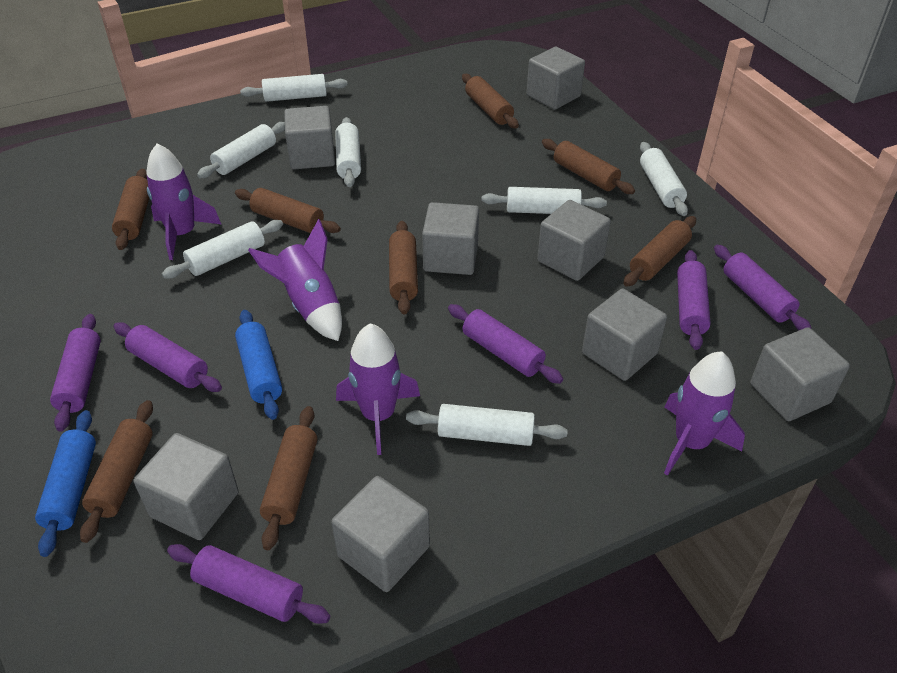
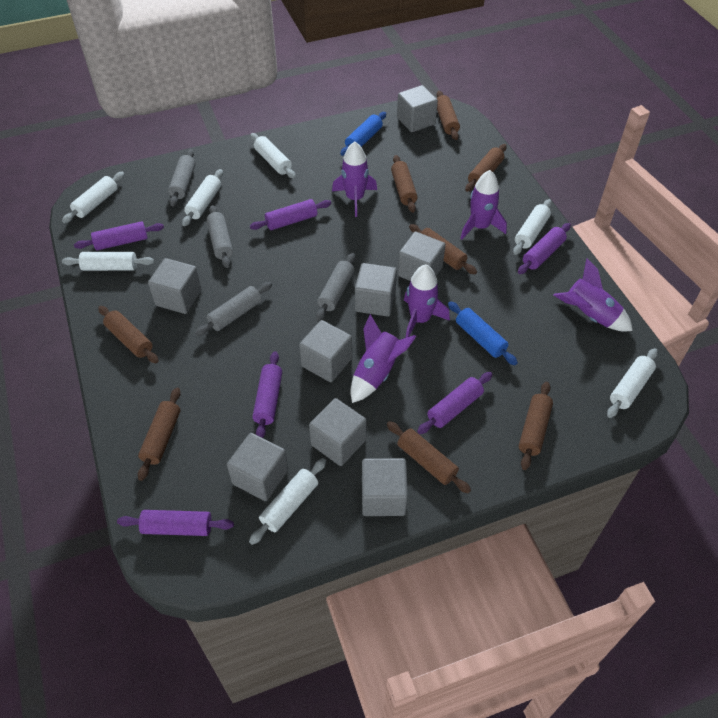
grey rolling pin: none = 0 -> [168,149,196,206] [195,282,272,336] [207,205,233,268] [316,253,355,321] = 4
purple rocket: [146,143,221,260] [248,219,342,341] [336,323,420,455] [664,351,745,476] = 4 -> [332,142,377,217] [351,314,417,403] [404,264,450,338] [460,170,507,240] [554,258,633,332] = 5

